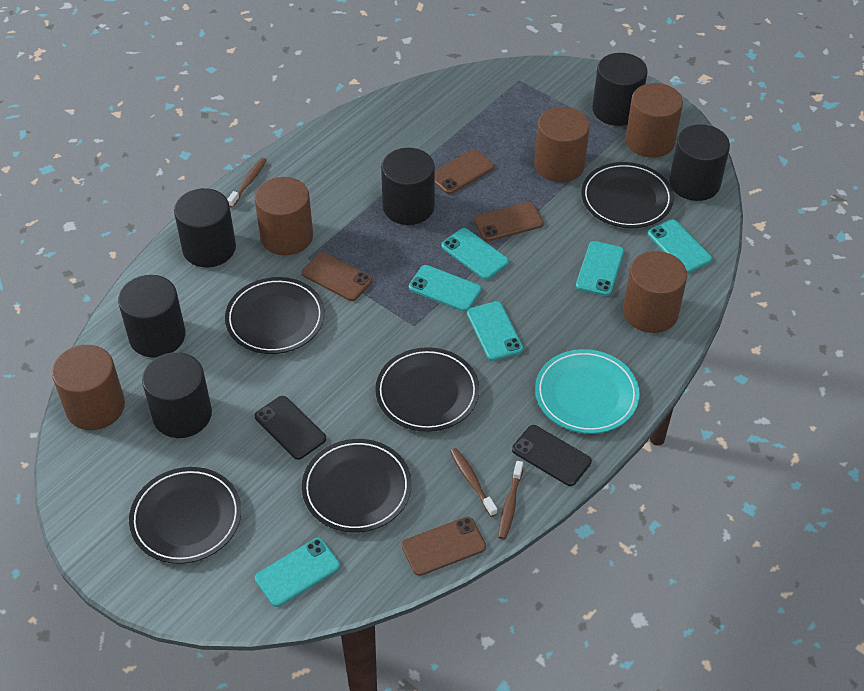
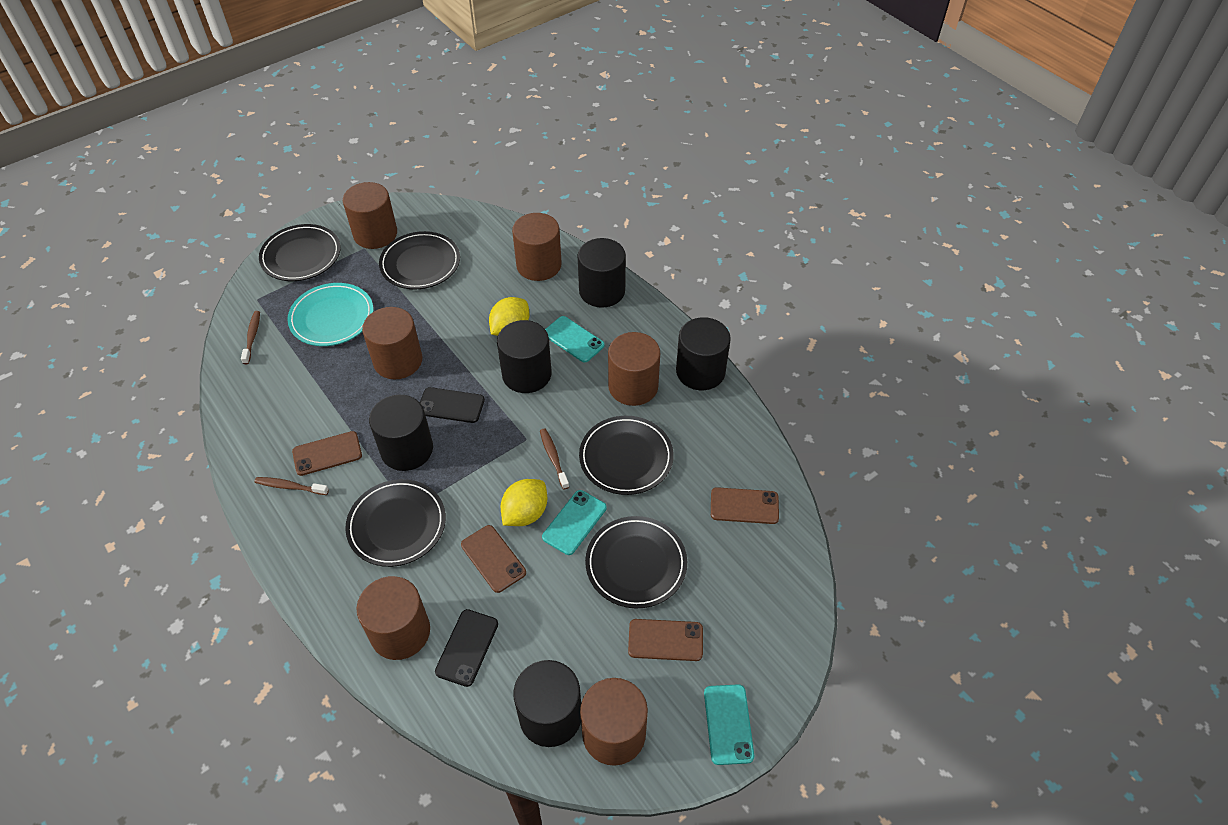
black cylinder: [118,275,186,358] [142,352,212,438] [174,188,236,267] [381,148,435,225] [593,53,648,126] [669,125,730,201] = 6 -> [369,395,433,471] [497,320,552,393] [513,660,581,747] [578,238,626,308] [676,317,731,390] = 5
brown cylinder: [52,345,125,430] [255,177,313,255] [535,107,590,182] [623,251,687,333] [626,83,683,158] = 5 -> [343,182,397,249] [356,576,430,660] [362,307,422,379] [512,213,562,281] [580,678,648,766] [608,332,660,406] = 6
turquoise phone: [255,538,340,607] [409,265,481,312] [441,228,509,280] [467,301,523,361] [576,241,624,296] [648,220,712,273] = 6 -> [542,490,607,555] [545,316,605,362] [704,684,754,765] = 3
yellow lemon: none = 0 -> [489,297,530,336] [501,479,547,526] = 2

